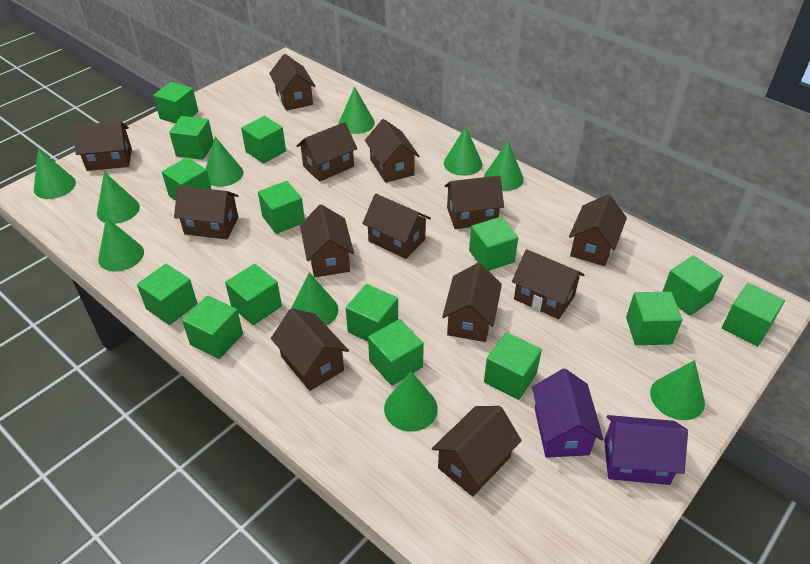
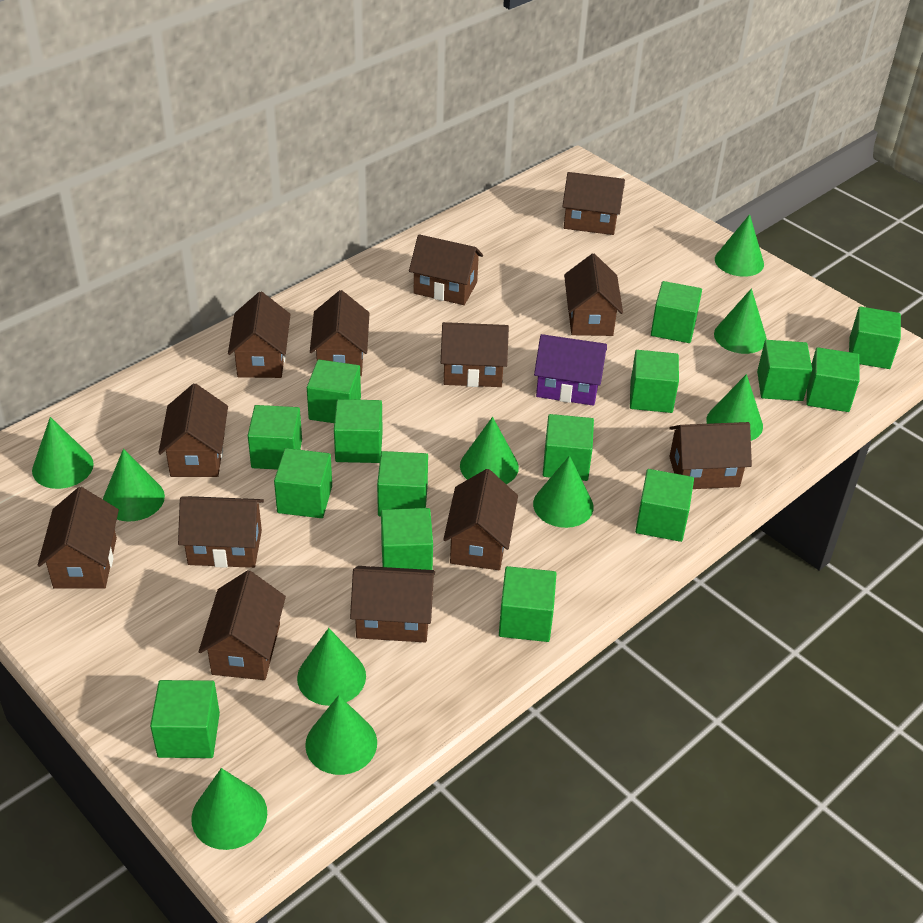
purple house: [532,369,604,458] [604,415,688,485] = 2 -> [534,334,607,406] = 1

